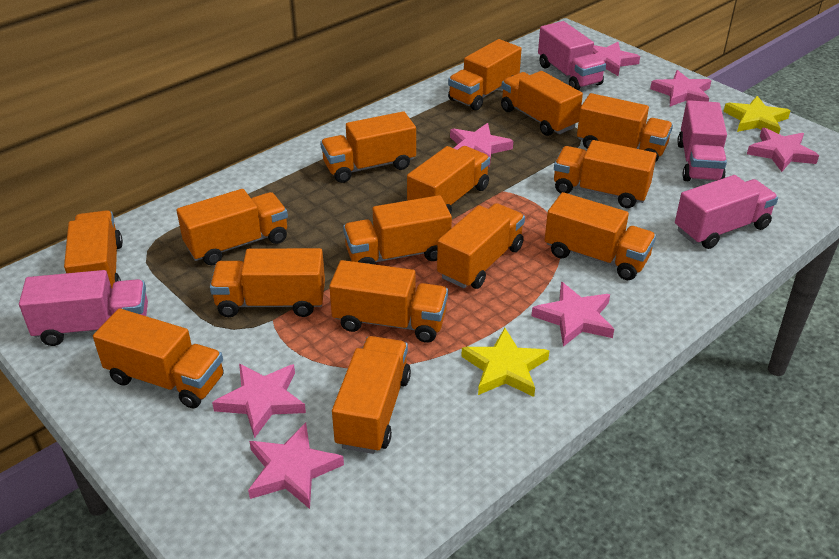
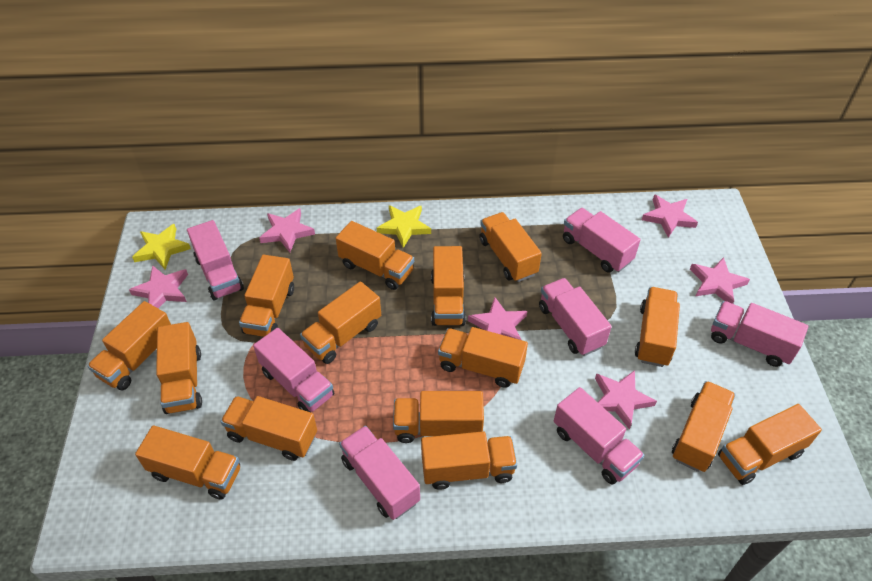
pink star: [212,363,306,438] [248,422,344,509] [450,123,513,167] [532,282,614,347] [593,42,640,76] [650,70,712,106] [747,128,819,172] = 7 -> [129,265,188,308] [259,208,315,253] [468,297,527,340] [595,370,657,430] [642,194,698,238] [690,257,750,304] = 6
pink truck: [19,270,148,346] [538,21,606,90] [675,175,778,249] [677,100,727,181] = 4 -> [187,220,244,300] [253,328,334,412] [339,426,420,520] [539,278,612,356] [554,387,645,484] [563,208,641,273] [711,301,808,367] = 7

